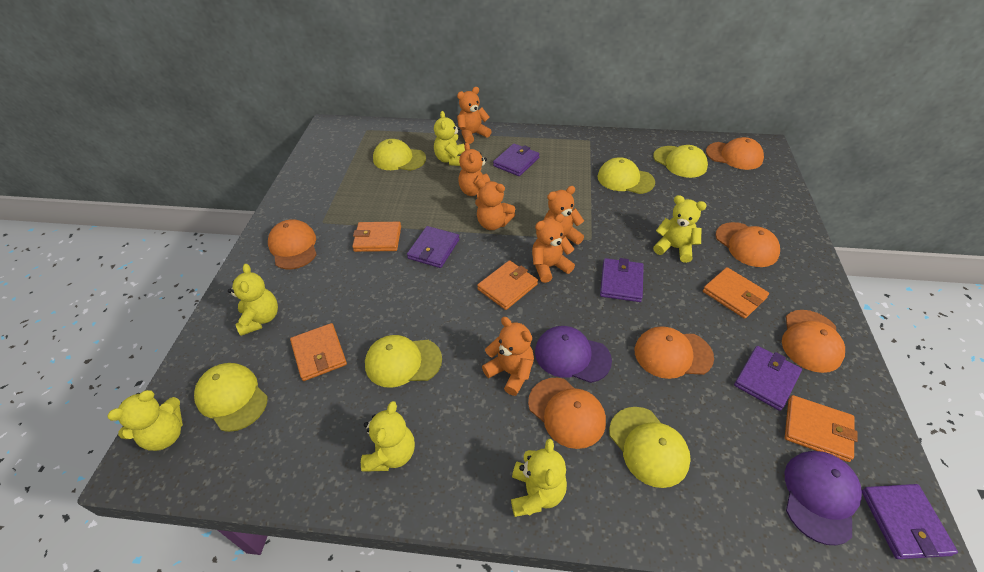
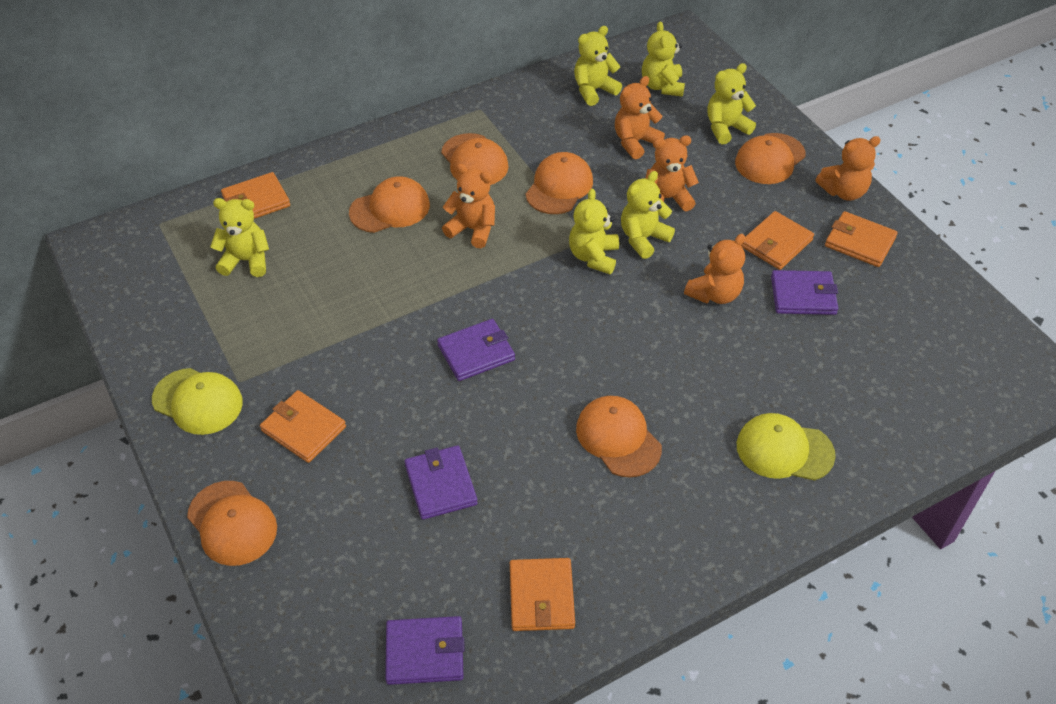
orange teddy bear: [457,87,492,144] [458,142,490,198] [475,179,515,230] [482,317,534,396] [532,214,575,283] [544,186,584,245] = 6 -> [442,164,495,248] [615,76,665,159] [646,136,699,211] [684,234,745,304] [816,136,881,201] = 5
purple cap: [535,326,612,383] [785,451,862,545] = 2 -> none = 0
purple wallet: [407,226,460,268] [493,144,539,176] [600,258,644,302] [734,346,802,411] [862,484,958,559] = 5 -> [385,616,465,685] [404,445,478,520] [437,319,515,381] [771,270,838,315] = 4
yellow cap: [194,363,268,432] [365,335,442,388] [373,139,426,171] [597,157,655,194] [609,407,691,488] [653,145,708,178] = 6 -> [152,368,243,435] [737,413,836,481] = 2

